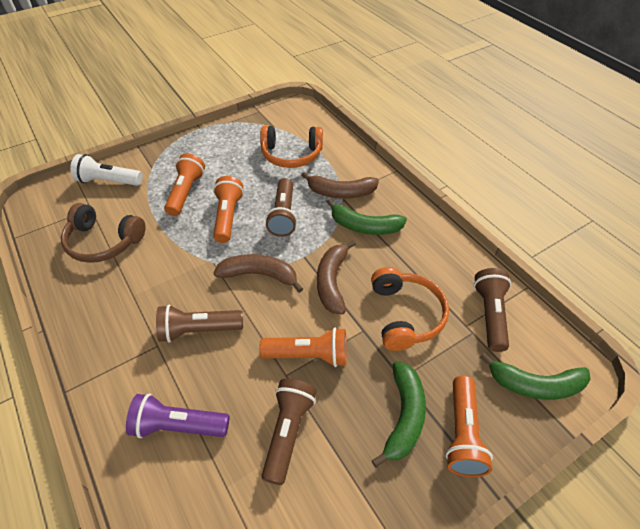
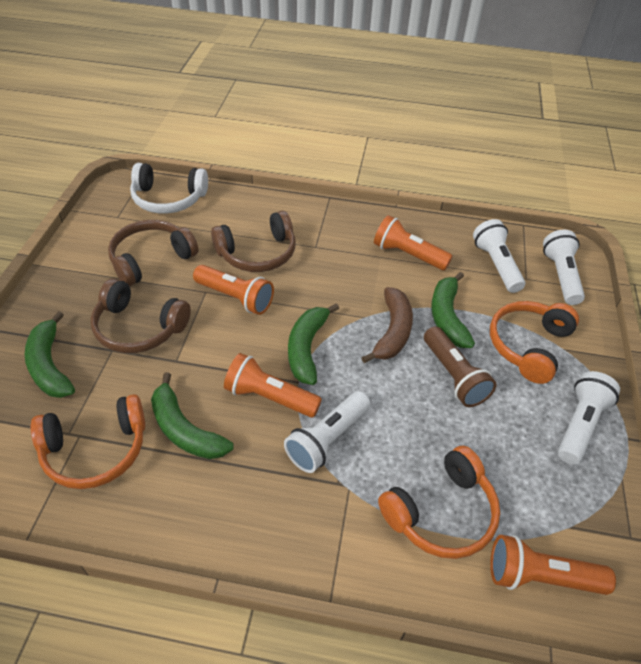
brown banana: [214,254,303,293] [302,172,379,199] [317,240,356,314] = 3 -> [361,287,413,363] = 1
brown flashlight: [156,305,243,343] [262,379,317,485] [265,178,297,237] [474,268,511,352] = 4 -> [424,326,497,407] = 1
brown headphones: [61,203,146,263] = 1 -> [91,278,191,353] [108,220,198,287] [211,211,296,272] = 3
green banana: [327,199,407,235] [371,361,426,468] [480,353,591,400] = 3 -> [24,311,75,398] [151,373,234,459] [288,303,339,385] [431,272,475,348] = 4
orange headphones: [260,126,323,168] [371,267,449,351] = 2 -> [31,394,145,489] [378,446,500,559] [490,301,579,384] = 3
purple flashlight: [126,394,229,438] = 1 -> none = 0
white flashlight: [70,154,143,186] = 1 -> [284,391,371,473] [473,219,525,293] [543,230,585,305] [558,371,620,465] = 4
white headphones: none = 0 -> [130,163,208,214] = 1

